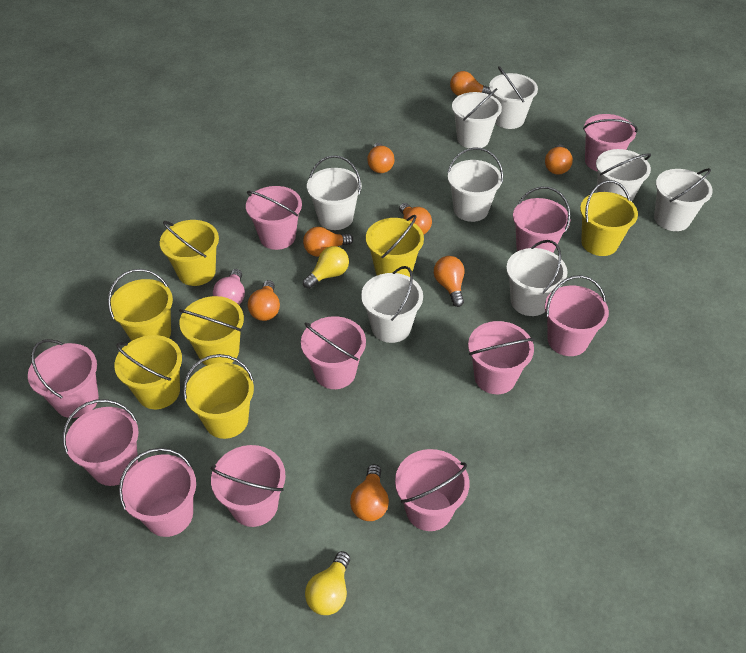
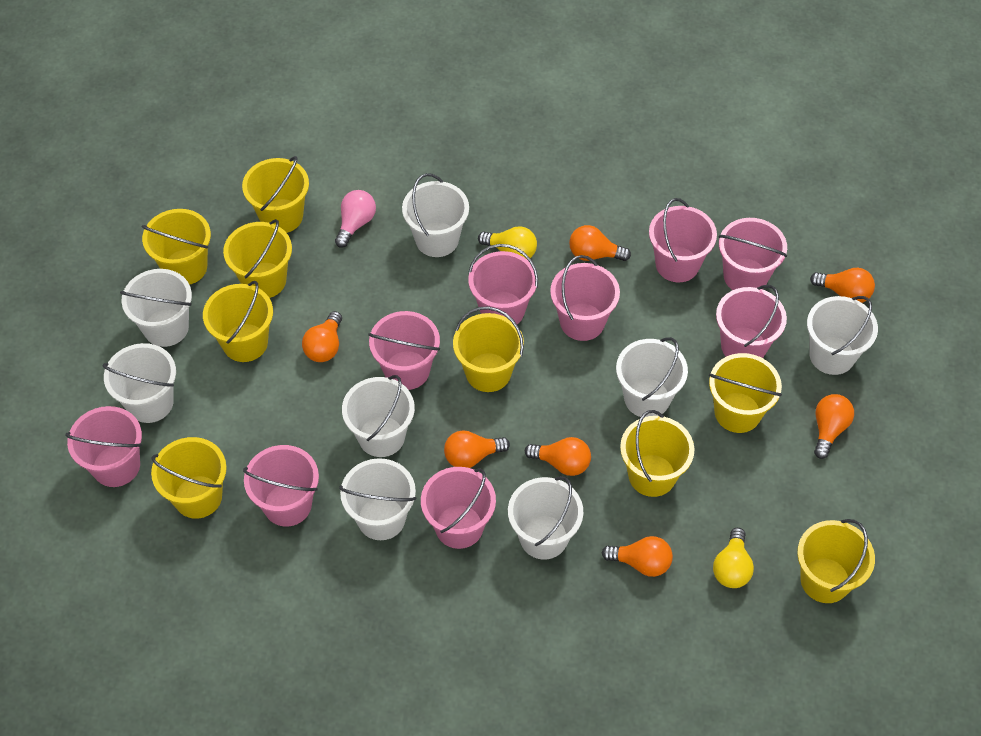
orange light bulb: [248,280,280,321] [303,227,353,257] [350,464,389,521] [367,143,394,173] [399,203,432,235] [434,256,465,307] [450,71,491,96] [545,144,573,174] = 8 -> [302,311,342,362] [444,430,510,468] [525,437,591,476] [569,225,631,261] [602,536,673,577] [810,268,875,303] [814,394,854,459] = 7
pink bucket: [28,339,99,418] [63,399,139,486] [119,448,196,537] [211,445,286,527] [246,186,302,250] [301,316,366,389] [395,449,469,531] [468,321,535,394] [513,187,571,253] [545,275,609,356] [583,114,638,172] = 11 -> [66,406,142,487] [243,445,319,527] [368,311,440,390] [421,467,496,549] [468,244,538,324] [550,255,620,341] [649,198,717,282] [716,285,787,358] [719,218,787,290] = 9
yellow bucket: [108,269,173,341] [114,335,182,409] [160,220,219,286] [179,296,244,366] [183,354,254,439] [366,215,424,277] [580,180,638,256] = 7 -> [142,209,211,285] [151,437,227,519] [203,281,273,362] [223,219,292,298] [242,156,309,233] [453,306,524,392] [620,410,694,497] [709,353,782,433] [797,519,875,603] = 9

